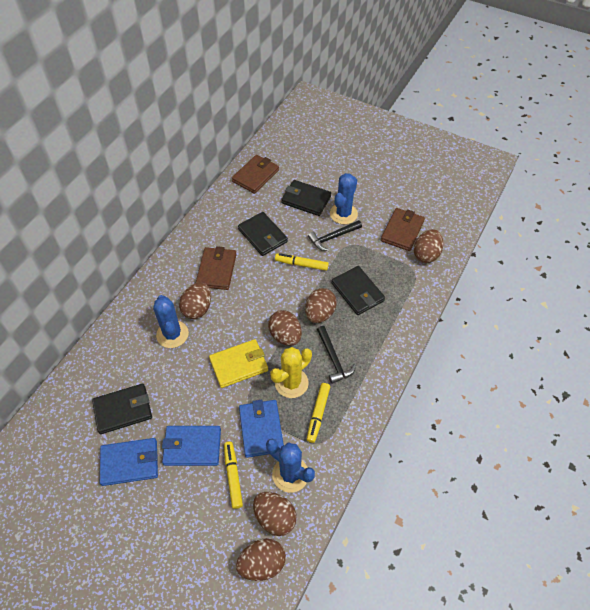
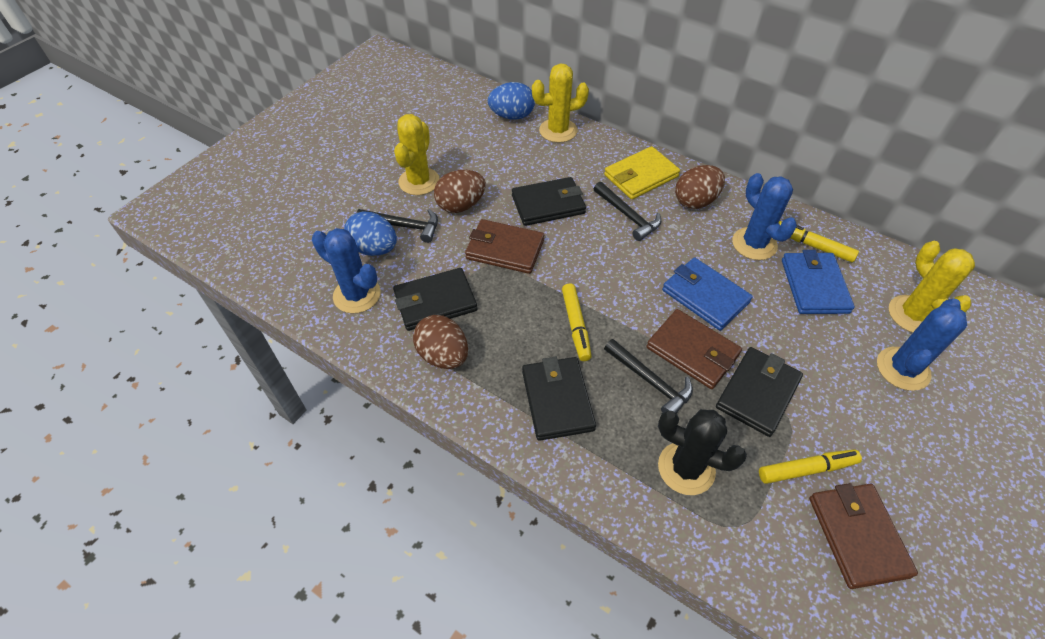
black cactus: none = 0 -> [658,409,747,495] = 1
black hammer: [308,220,362,251] [317,326,356,384] = 2 -> [357,209,438,243] [594,182,661,241] [604,339,693,413] = 3
blue egg: none = 0 -> [344,211,397,256] [488,82,535,120] = 2
blue wallet: [100,438,158,486] [162,426,221,466] [239,400,284,458] = 3 -> [662,257,753,331] [782,250,855,314] = 2
brown egg: [179,282,211,319] [236,538,286,581] [253,492,297,536] [268,310,302,346] [305,288,337,323] [414,229,443,263] = 6 -> [413,315,468,369] [434,170,486,213] [675,165,725,209] = 3
yellow cactus: [270,347,312,398] = 1 -> [394,114,440,195] [532,64,589,143] [889,241,975,333] = 3

